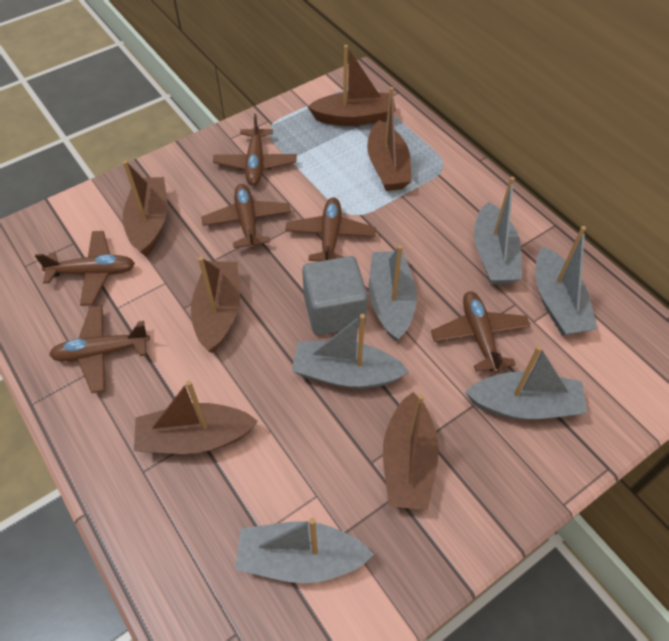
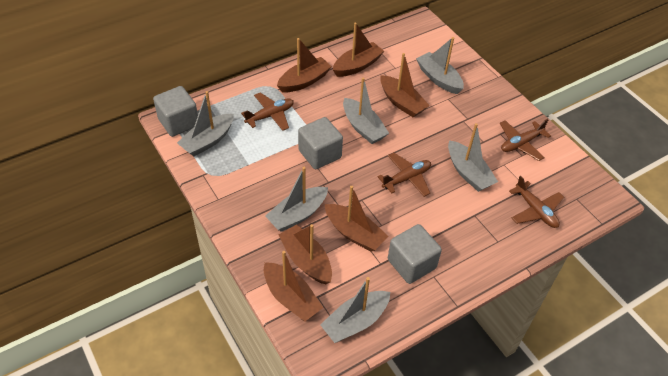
brown plane: [35,231,135,306] [49,305,150,393] [202,184,291,250] [213,114,296,186] [285,197,376,261] [431,291,530,374] = 6 -> [241,93,294,131] [378,153,431,197] [500,119,551,161] [509,176,564,228] = 4
grey cube: [302,256,368,335] = 1 -> [153,86,198,137] [298,117,343,169] [388,224,442,284] = 3

